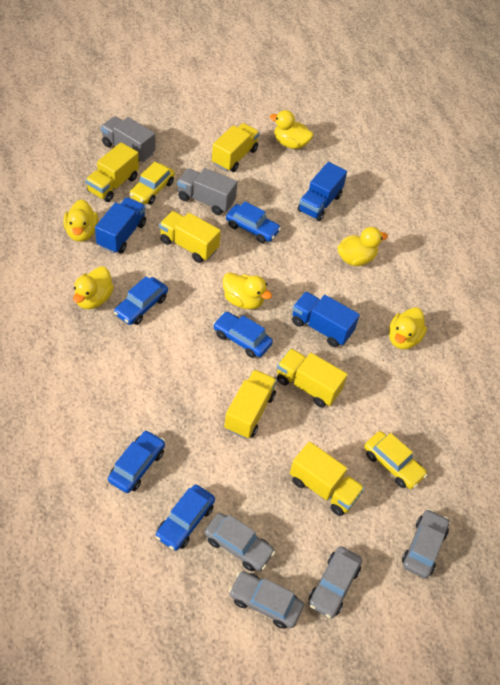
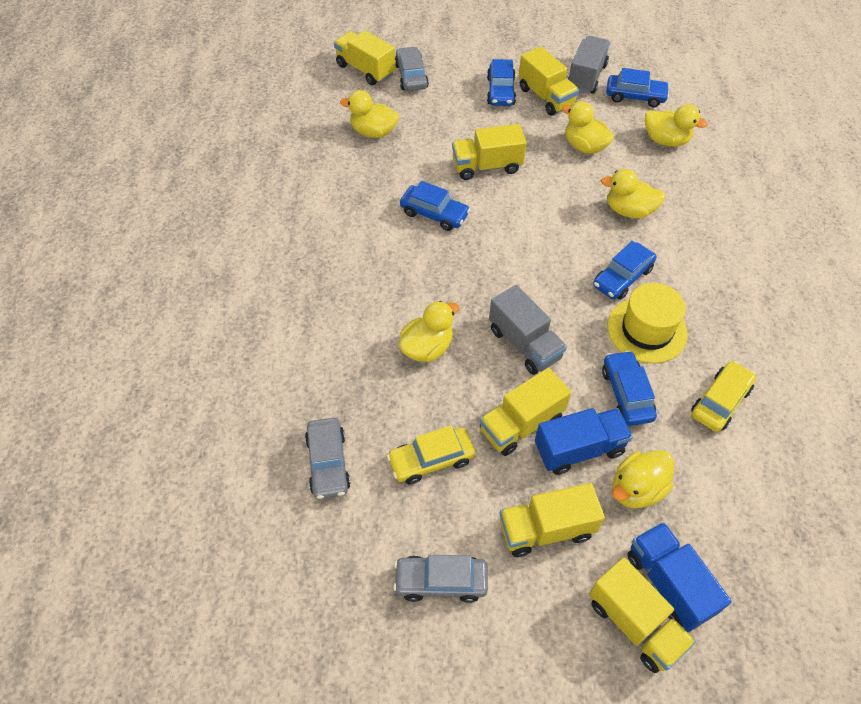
blue truck: [95,197,146,254] [292,291,360,347] [298,162,347,221] = 3 -> [535,408,633,475] [627,522,732,632] = 2
grey car: [204,513,275,571] [229,571,304,629] [309,546,362,618] [402,509,449,579] = 4 -> [305,418,351,499] [393,555,488,603] [395,46,429,91] = 3
yellow hat: none = 0 -> [607,283,688,363] = 1

